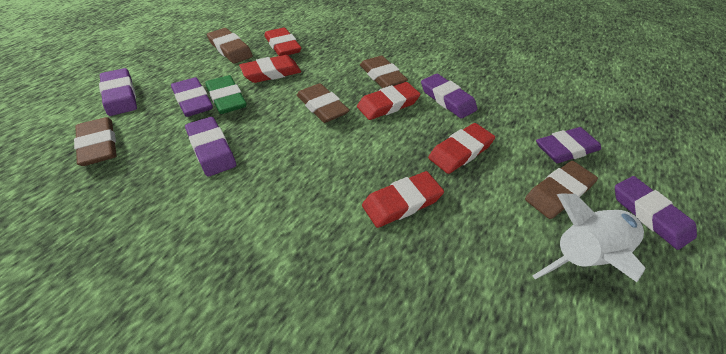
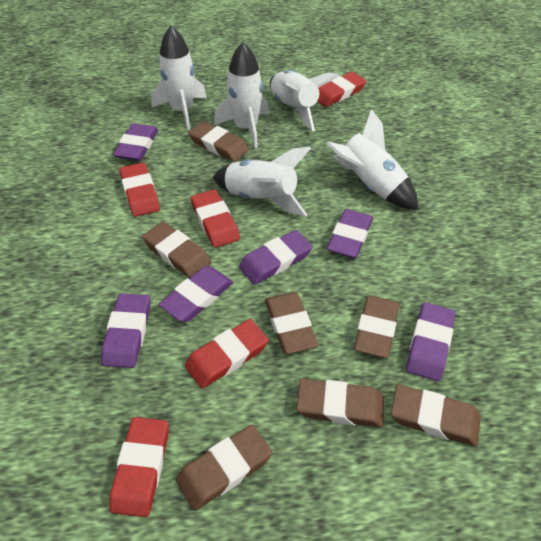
brown eraser: [74,117,117,166] [207,28,253,64] [297,83,350,123] [360,56,408,88] [525,161,598,219] = 5 -> [142,222,211,278] [176,425,273,511] [188,121,249,162] [265,292,318,354] [296,379,384,428] [354,295,399,358] [391,385,481,446] = 7
green eraser: [205,75,247,114] = 1 -> none = 0
white rocket: [533,193,645,282] = 1 -> [151,26,207,130] [213,147,311,217] [214,42,269,148] [270,70,339,131] [326,109,418,210] = 5

